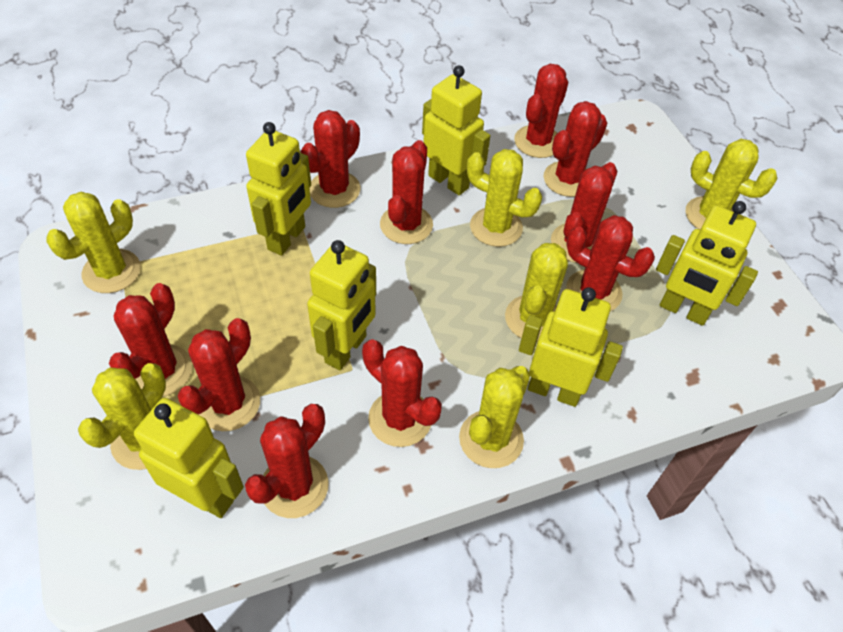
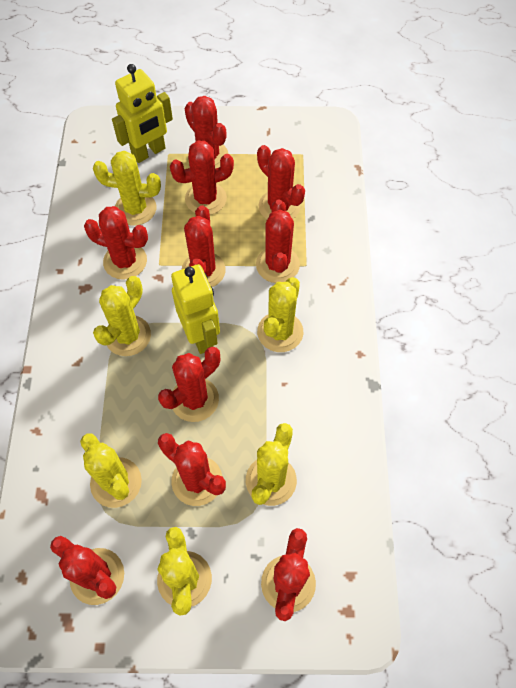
yellow robot: [134,398,244,518] [246,122,311,256] [307,240,376,370] [422,65,490,195] [519,287,623,407] [656,201,758,326] = 6 -> [112,64,173,163] [171,264,220,354] = 2

